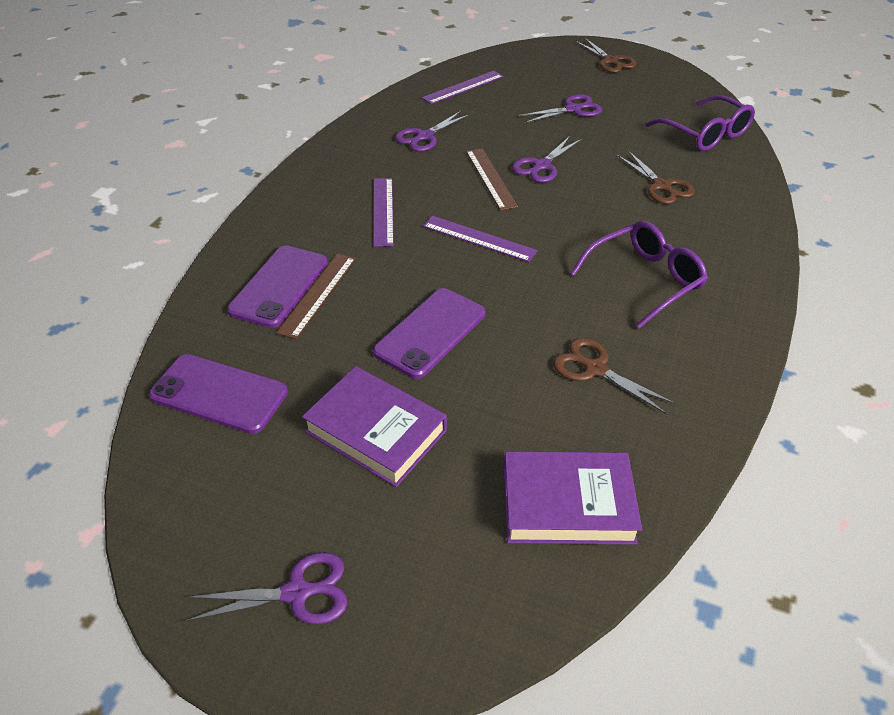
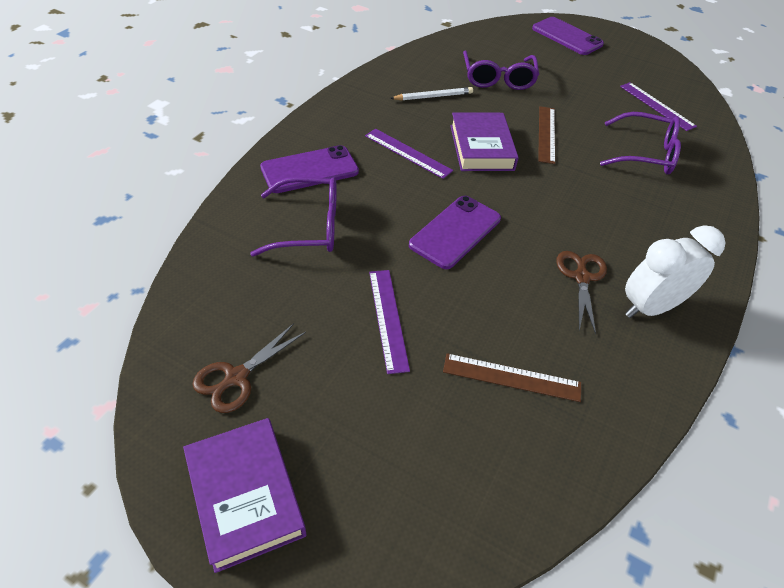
brown scissors: [553,338,677,415] [575,38,637,73] [616,151,695,204] = 3 -> [192,323,306,413] [556,251,607,334] = 2
purple glasses: [570,221,708,329] [646,95,755,151] = 2 -> [250,177,337,257] [463,50,539,90] [600,112,681,175] = 3
purple scissors: [185,552,347,624] [395,111,471,152] [512,136,582,183] [518,94,602,123] = 4 -> none = 0
white clock: none = 0 -> [625,225,726,318] = 1
white pencil: none = 0 -> [390,87,473,100] = 1

